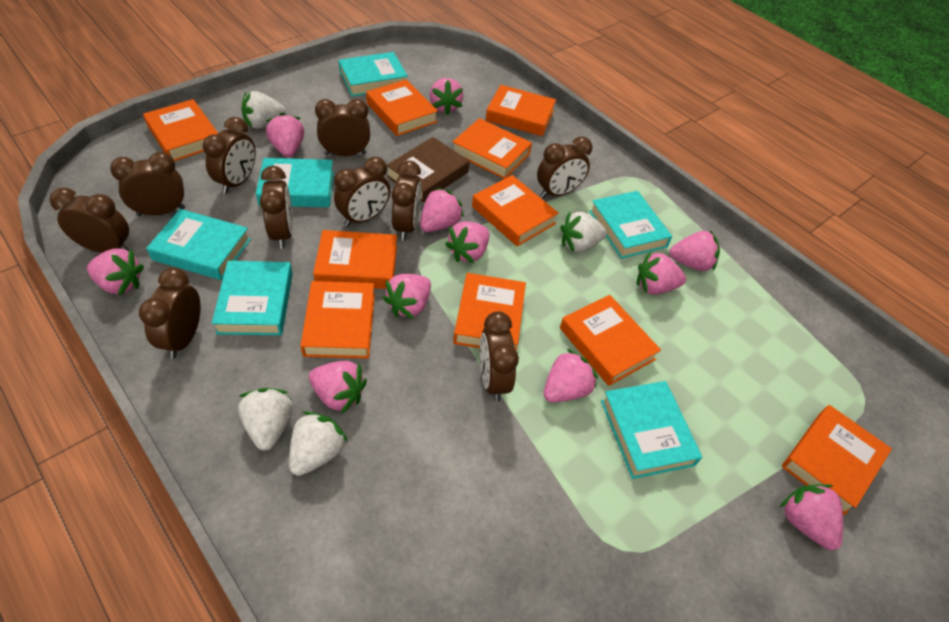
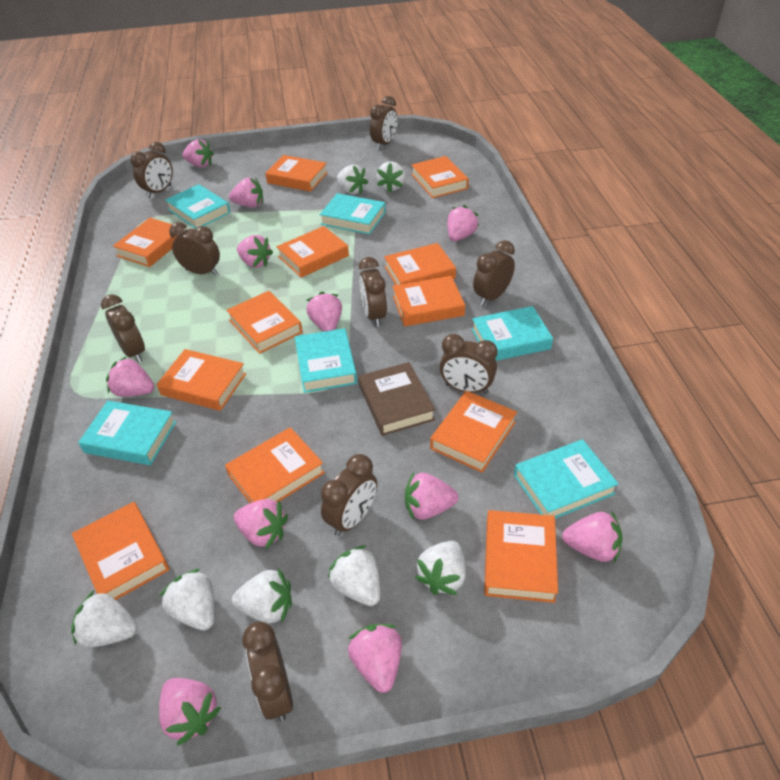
brown clock: [50,188,130,253] [110,152,185,216] [139,267,201,359] [203,117,256,194] [260,166,293,249] [315,99,370,156] [334,157,391,227] [391,161,421,241] [480,311,519,402] [537,136,592,198] = 10 -> [101,294,145,363] [130,142,173,198] [169,222,220,276] [242,622,293,721] [321,454,377,536] [359,257,387,327] [370,96,398,150] [440,334,497,394] [473,240,515,306] = 9
orange book: [143,99,218,161] [300,281,375,358] [313,230,397,289] [366,79,438,136] [453,118,532,179] [453,273,526,350] [472,175,559,246] [486,85,556,136] [560,295,661,386] [782,405,892,515] = 10 -> [72,502,169,600] [113,218,178,267] [156,349,246,411] [225,427,325,503] [226,291,303,354] [265,155,328,192] [276,226,349,278] [384,243,456,285] [392,276,465,327] [411,156,469,198] [430,391,517,473] [484,510,558,603] = 12
white strawberry: [238,388,293,451] [242,91,286,129] [289,411,348,476] [560,211,607,252] = 4 -> [71,591,137,648] [159,569,215,631] [232,568,292,623] [328,545,380,606] [337,164,368,194] [377,161,405,193] [415,541,466,595] = 7

